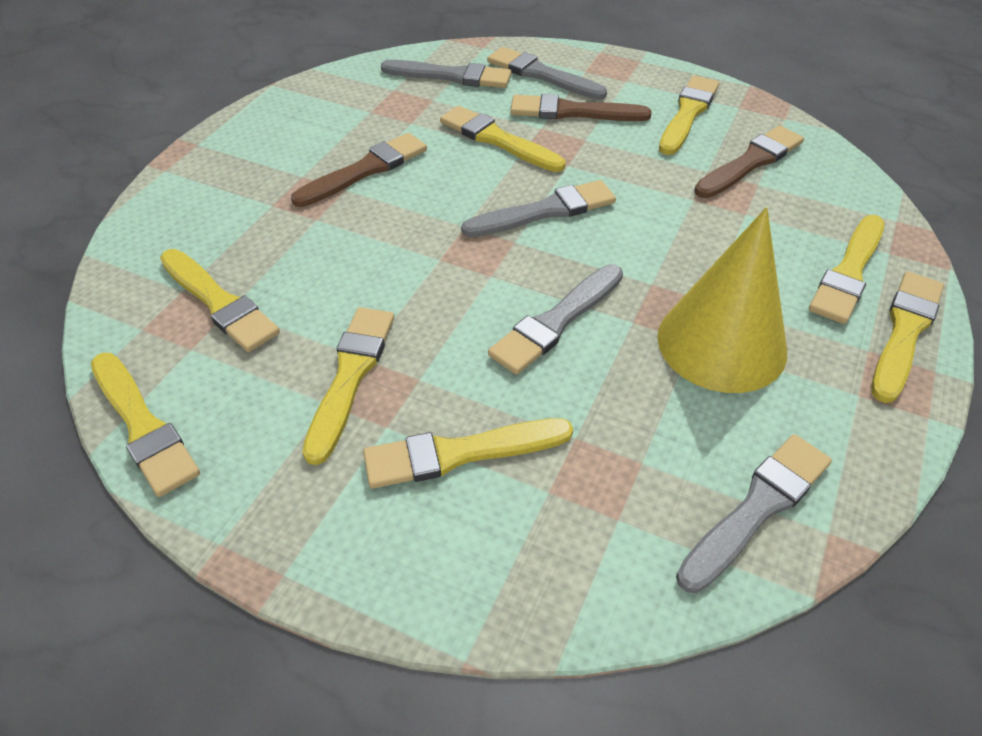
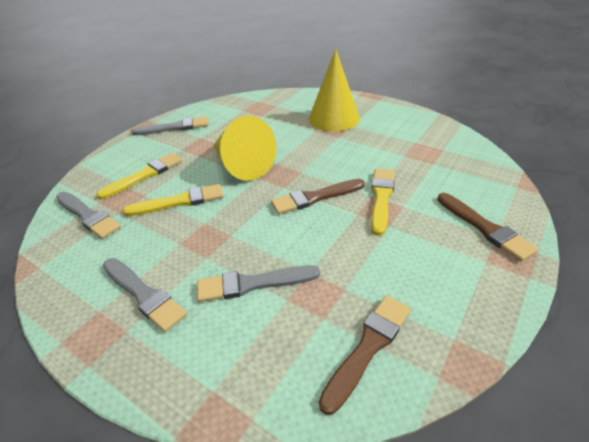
grey brush: [381,60,511,88] [461,180,616,237] [487,47,607,100] [488,264,623,375] [676,434,832,593] = 5 -> [56,192,121,239] [103,258,187,332] [131,117,209,135] [197,265,320,302] = 4
yellow brush: [91,353,200,497] [160,249,280,352] [302,307,394,465] [363,418,573,489] [440,106,565,172] [659,76,720,155] [809,215,884,324] [871,272,944,403] = 8 -> [96,153,182,200] [123,184,224,216] [371,168,395,236] = 3
yellow cone: [657,207,787,393] = 1 -> [214,116,276,181] [309,49,360,131] = 2

